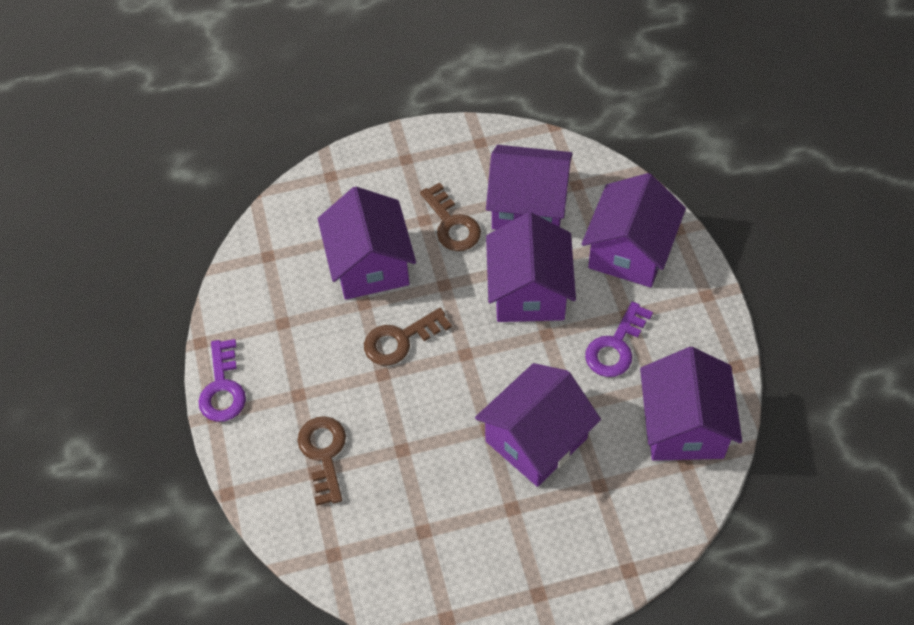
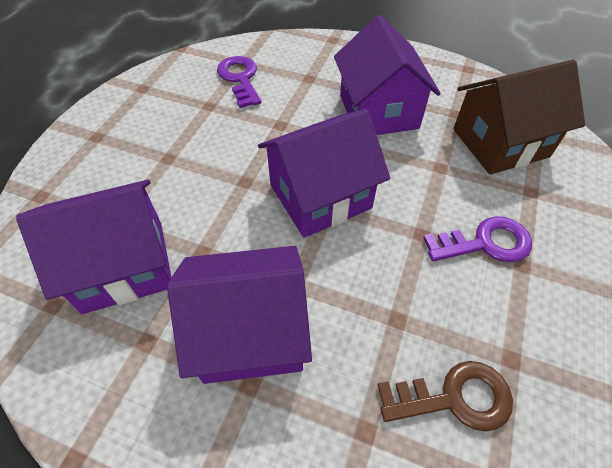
brown house: none = 0 -> [453,59,585,175] = 1
brown key: [298,416,346,506] [364,308,452,366] [420,182,481,251] = 3 -> [378,361,513,432] = 1
purple house: [318,187,416,300] [475,363,601,487] [486,145,573,230] [486,212,576,322] [582,173,686,287] [640,347,742,461] = 6 -> [16,180,171,314] [167,246,312,384] [258,109,390,238] [334,15,441,135] = 4

